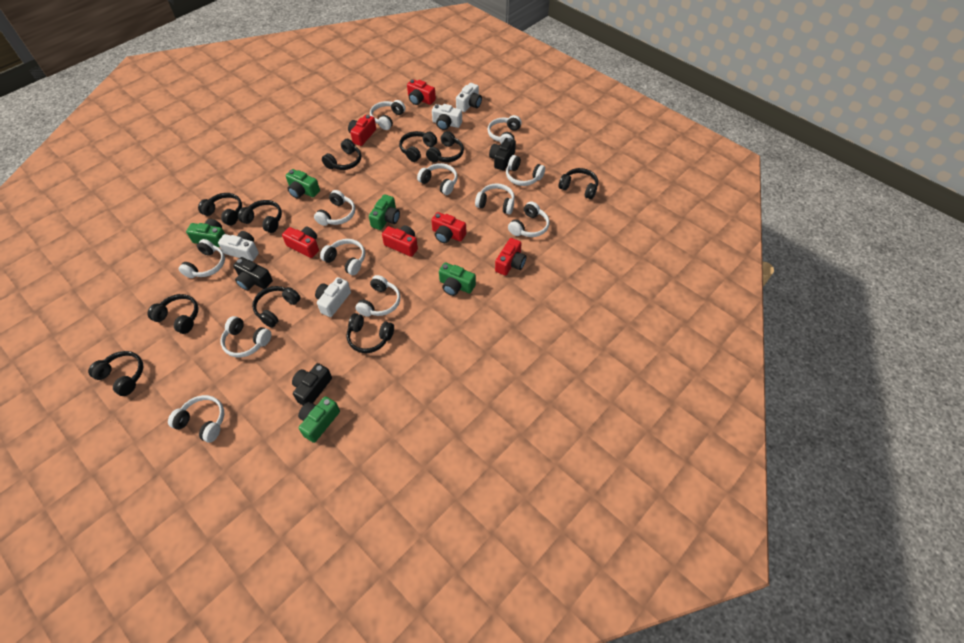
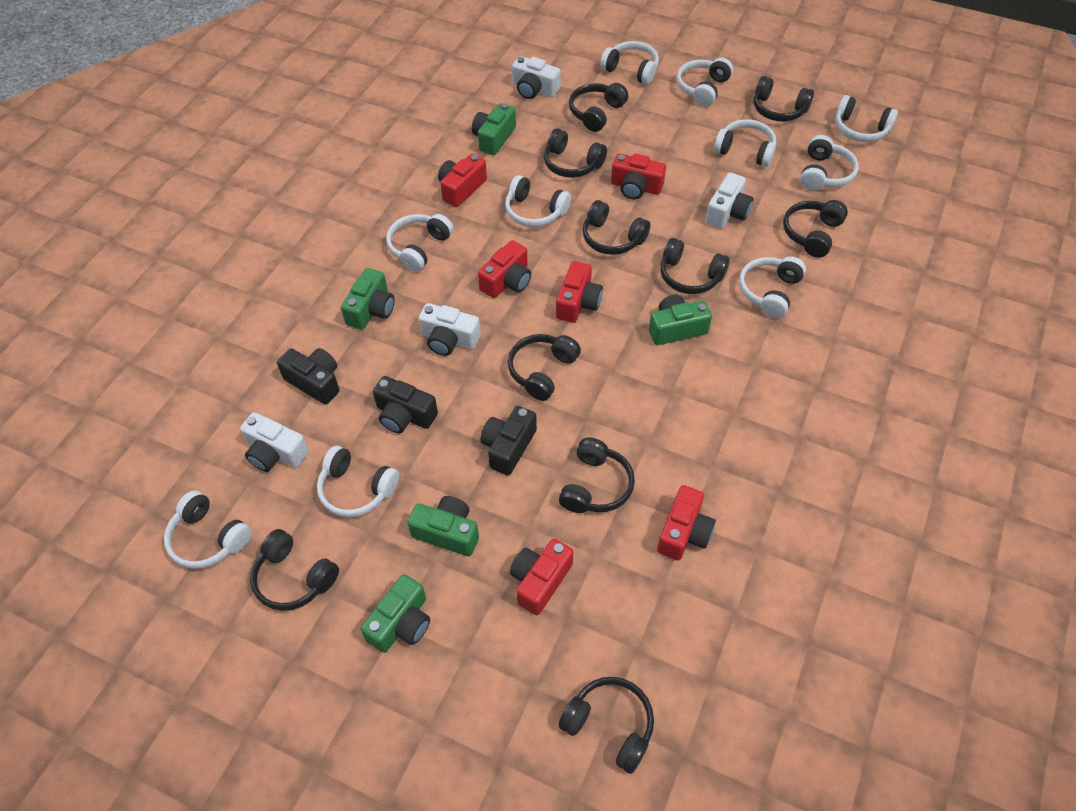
white headphones: [168,395,224,443] [179,239,225,278] [221,316,271,357] [314,190,355,226] [320,239,365,275] [355,275,400,317] [370,100,406,130] [417,163,457,195] [475,184,515,214] [487,115,522,144] [506,155,545,186] [508,201,550,237] = 12 -> [164,490,252,569] [317,446,399,517] [386,214,453,272] [505,175,571,227] [600,41,659,85] [677,58,733,107] [714,119,776,167] [739,256,806,318] [800,135,859,190] [835,95,898,142] = 10

